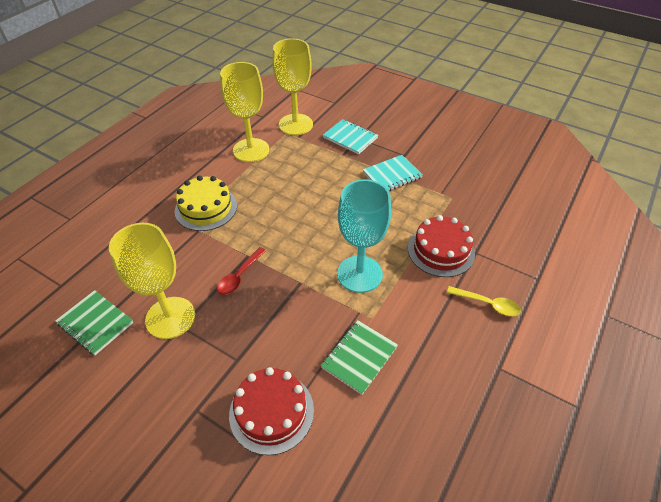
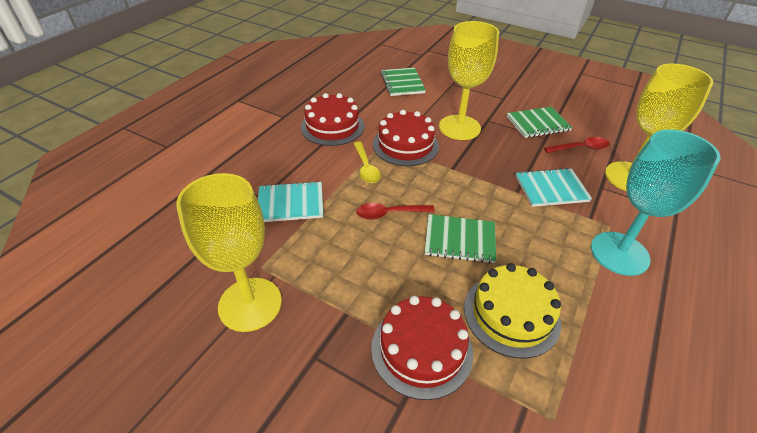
green notebook: [55,290,134,355] [321,320,398,395] = 2 -> [381,68,426,96] [425,214,497,264] [506,107,573,138] = 3
red cake: [229,367,314,455] [408,215,475,277] = 2 -> [301,93,364,146] [371,296,473,400] [373,110,439,166] = 3
red spoon: [217,247,266,295] = 1 -> [356,203,435,220] [544,137,610,153] = 2

